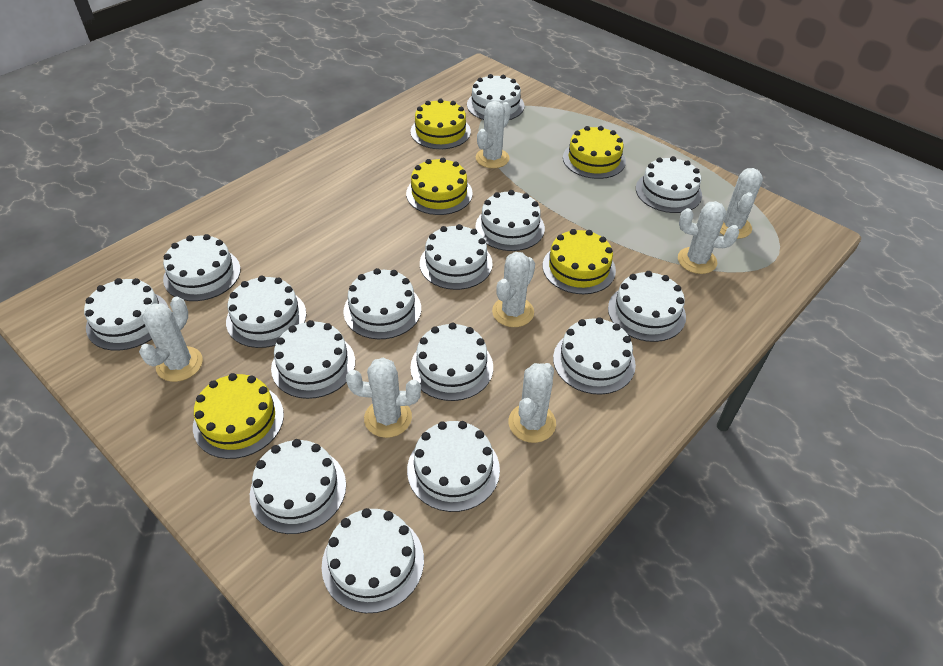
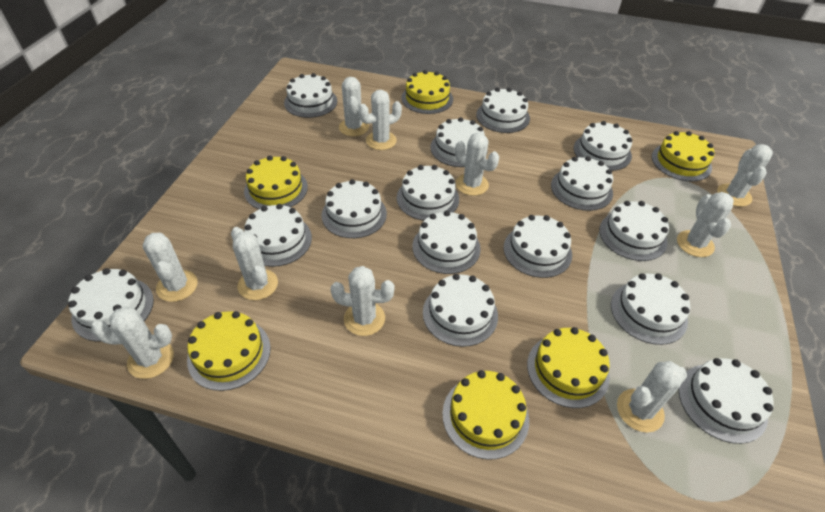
white cactus: [139,297,203,382] [346,358,421,438] [476,101,511,168] [492,252,535,327] [508,363,556,443] [678,201,739,274] [720,168,763,239] = 7 -> [91,307,174,379] [142,233,198,302] [231,227,278,300] [330,266,395,336] [339,77,369,136] [358,90,402,150] [455,133,499,196] [617,361,687,432] [677,192,734,257] [717,144,773,207] = 10
yellow cake: [193,373,284,459] [406,158,473,215] [410,98,471,149] [543,229,616,294] [563,126,626,179] = 5 -> [187,311,271,391] [244,156,308,209] [401,70,453,114] [442,370,529,460] [527,327,610,408] [652,131,715,181] = 6

